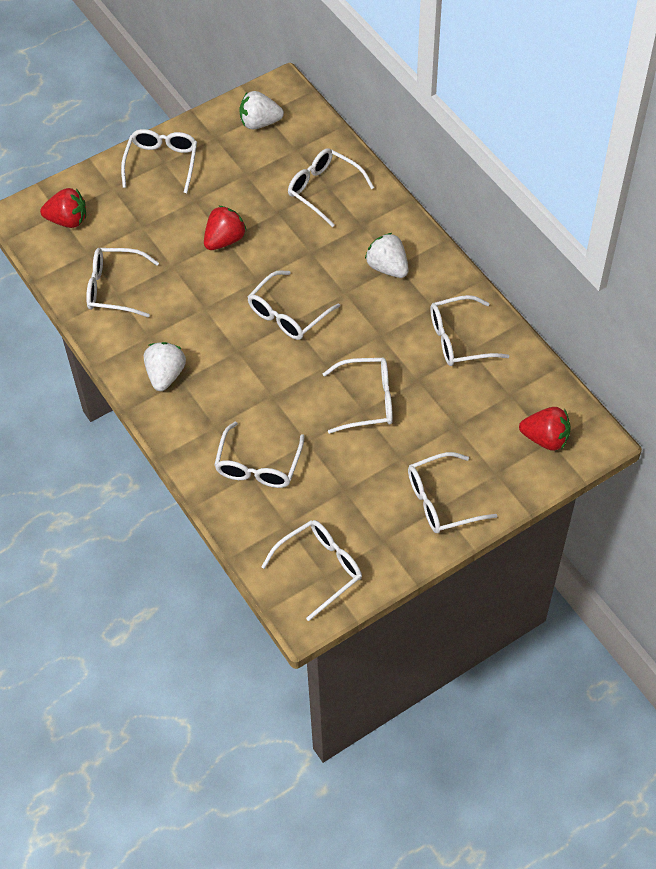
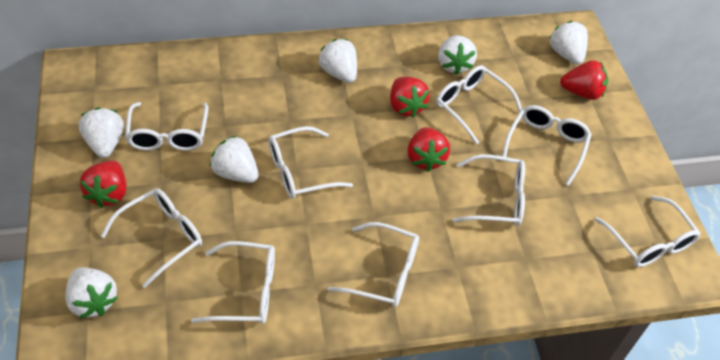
red strawberry: [40,188,86,228] [204,206,247,250] [519,407,571,451] = 3 -> [80,161,126,208] [390,77,430,117] [407,127,450,172] [560,60,608,100] = 4
white strawberry: [144,342,186,391] [239,91,284,129] [365,233,409,278] = 3 -> [65,267,118,318] [79,108,124,158] [210,135,259,183] [318,39,357,83] [438,35,477,75] [550,21,588,64] = 6

